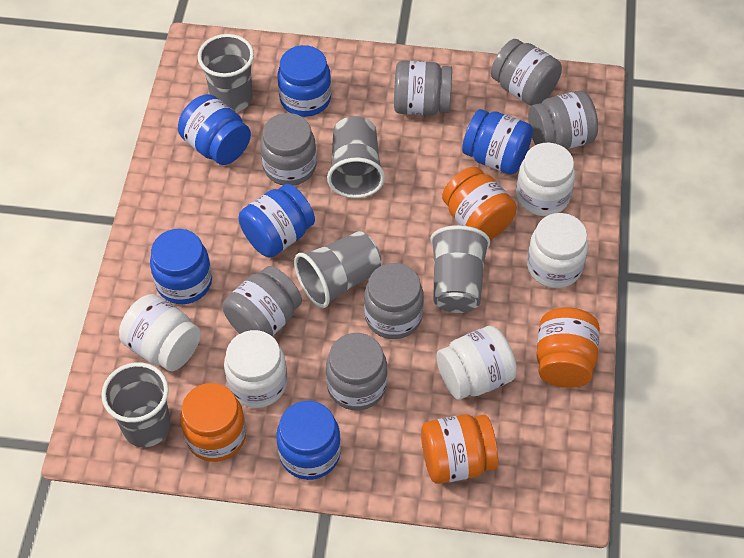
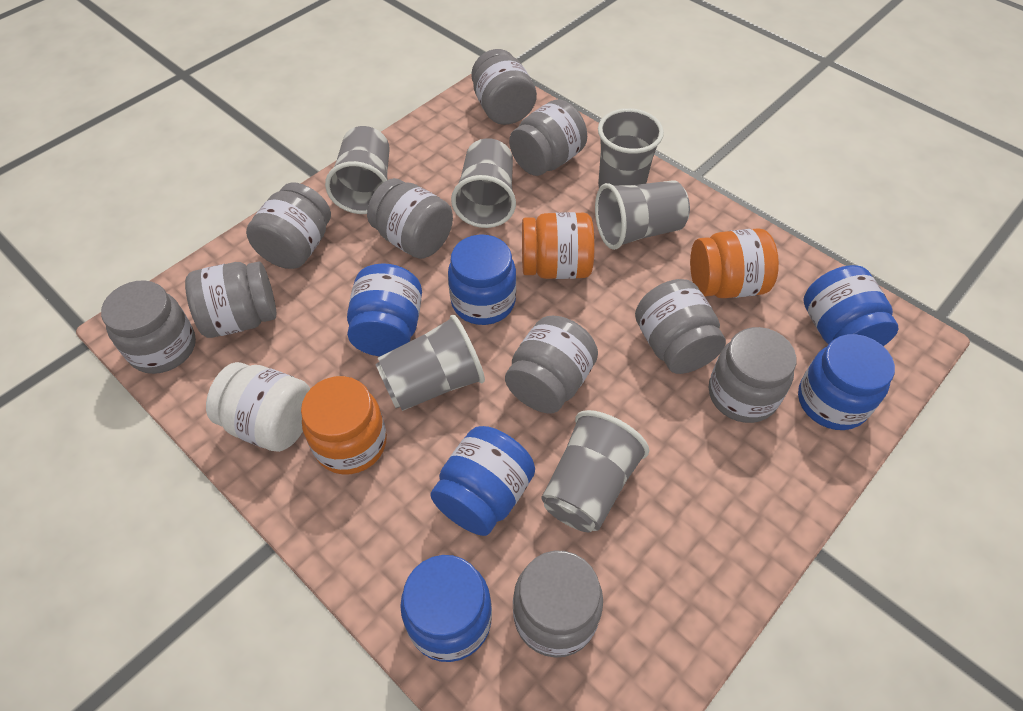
grey cup: [101,362,171,447] [198,34,254,112] [294,231,382,308] [327,116,385,198] [430,225,490,313] = 5 -> [325,126,390,214] [375,315,485,411] [451,138,516,228] [542,410,649,532] [595,180,690,250] [598,108,664,188] = 6
grey jar: [223,266,302,337] [260,113,317,186] [326,333,387,410] [364,263,424,339] [394,61,452,115] [491,39,562,106] [528,91,598,149] = 7 -> [101,280,196,374] [185,261,276,338] [246,182,331,269] [367,178,453,259] [471,49,537,125] [505,316,598,413] [509,99,587,176] [513,551,603,658] [635,279,726,374] [709,327,796,423] = 10
orange jar: [180,383,246,462] [421,414,498,484] [442,167,517,240] [536,307,600,388] = 4 -> [301,376,387,474] [522,212,595,279] [690,228,779,298] = 3
white jar: [119,294,201,371] [224,330,287,408] [436,326,517,400] [516,143,575,216] [527,213,588,288] = 5 -> [206,362,310,452] = 1

